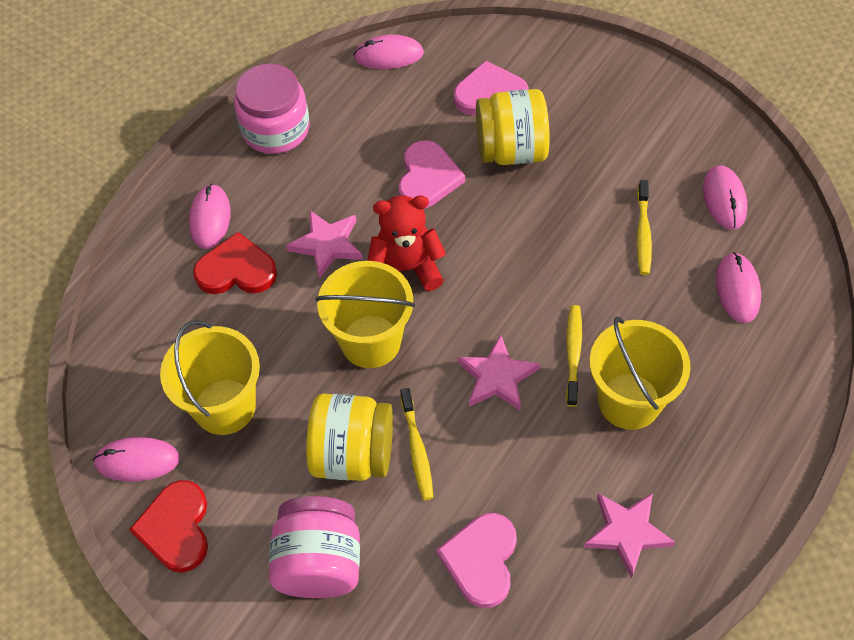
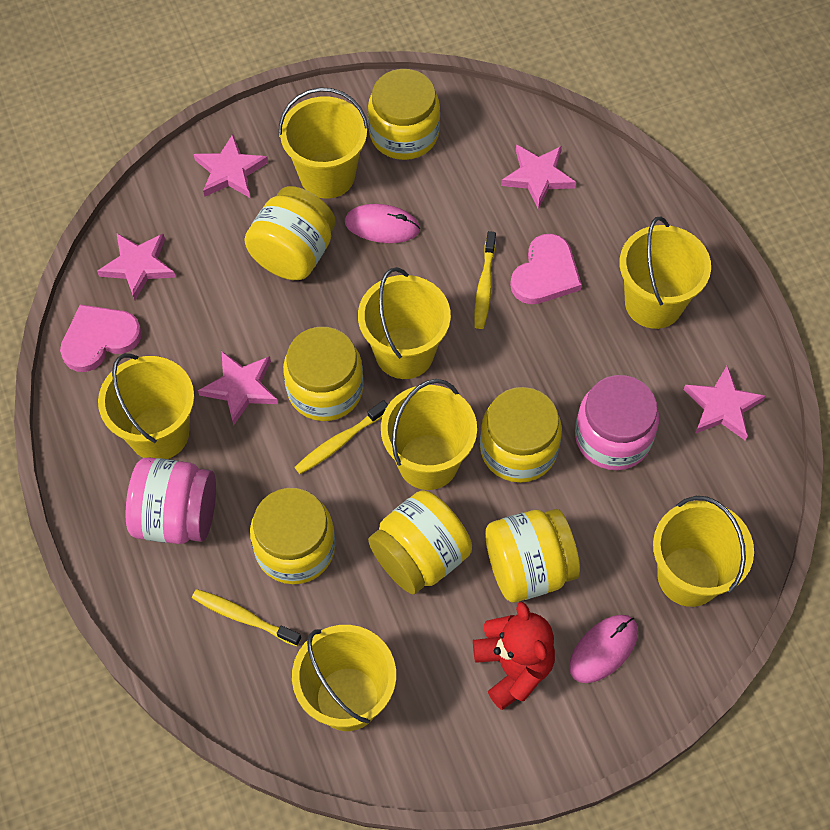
pink heart: [399,140,465,209] [436,513,517,608] [454,60,529,115] = 3 -> [60,304,142,372] [510,234,582,304] = 2
pink mouse: [93,437,180,482] [189,184,231,249] [354,34,424,69] [703,165,747,230] [716,252,761,323] = 5 -> [345,204,420,243] [569,615,638,683] = 2
pink star: [286,211,363,279] [458,335,540,410] [584,493,675,579] = 3 -> [97,233,176,300] [194,134,268,198] [198,351,278,425] [501,144,576,209] [683,365,765,440] = 5
red heart: [129,480,208,573] [193,232,277,294] = 2 -> none = 0
yellow bucket: [160,320,260,435] [315,261,415,368] [589,317,691,430] = 3 -> [98,354,194,459] [278,87,369,199] [292,625,396,731] [358,267,451,379] [381,379,477,490] [619,217,711,329] [653,496,754,607] = 7
yellow jar: [306,394,393,481] [476,89,550,165] = 2 -> [244,186,336,280] [250,488,335,584] [283,327,364,421] [368,69,440,160] [368,490,472,594] [480,387,562,483] [485,509,580,602] = 7

